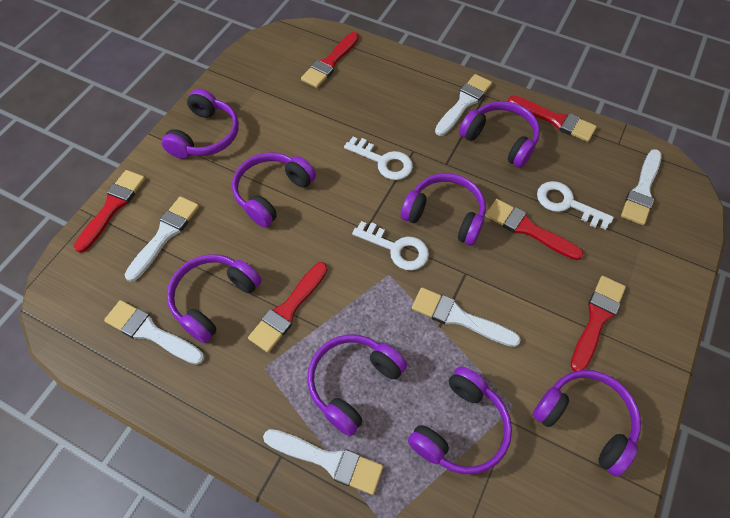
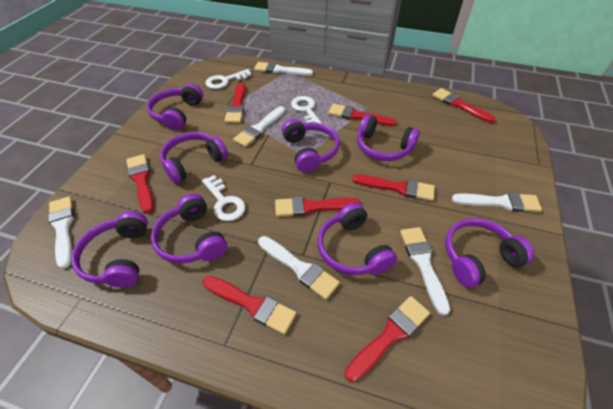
red brush: [74,170,145,253] [248,262,328,352] [301,32,359,88] [485,199,583,260] [508,96,597,142] [571,276,626,372] = 6 -> [126,154,154,214] [203,276,296,335] [225,83,245,123] [275,196,360,217] [328,104,397,126] [345,296,430,382] [352,174,435,201] [432,88,495,123] = 8

